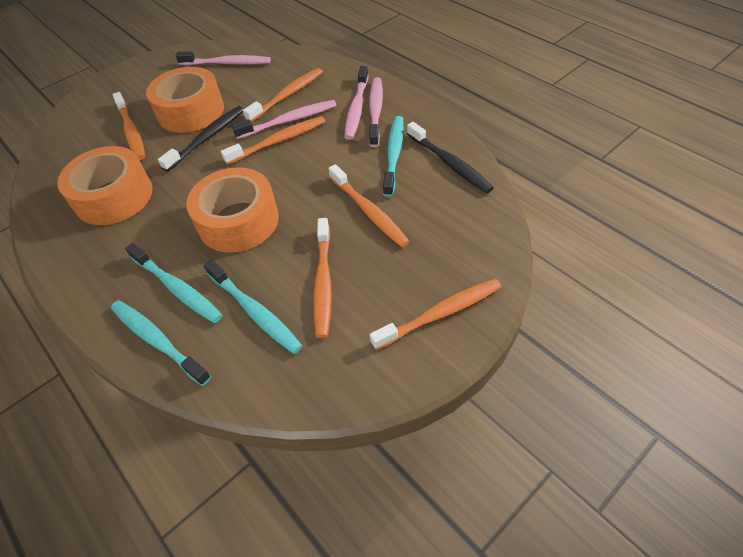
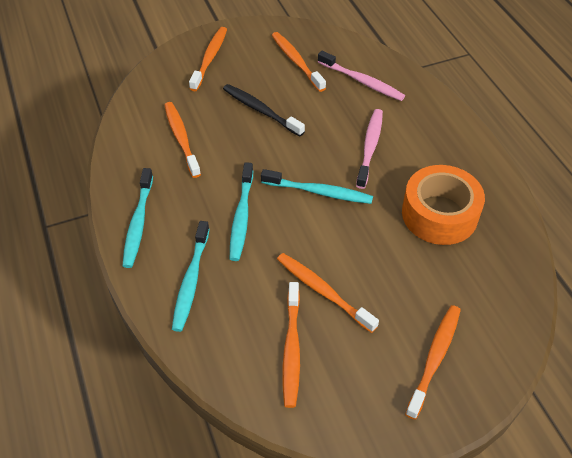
black toothbrush: [158,106,244,172] [407,122,494,193] = 2 -> [223,84,305,137] = 1
orange tape: [57,146,153,225] [146,67,224,133] [186,167,279,253] = 3 -> [402,165,485,245] = 1
pink toothbrush: [176,52,271,65] [232,100,336,139] [344,66,368,140] [369,77,383,147] = 4 -> [318,51,405,101] [356,109,383,189] = 2

